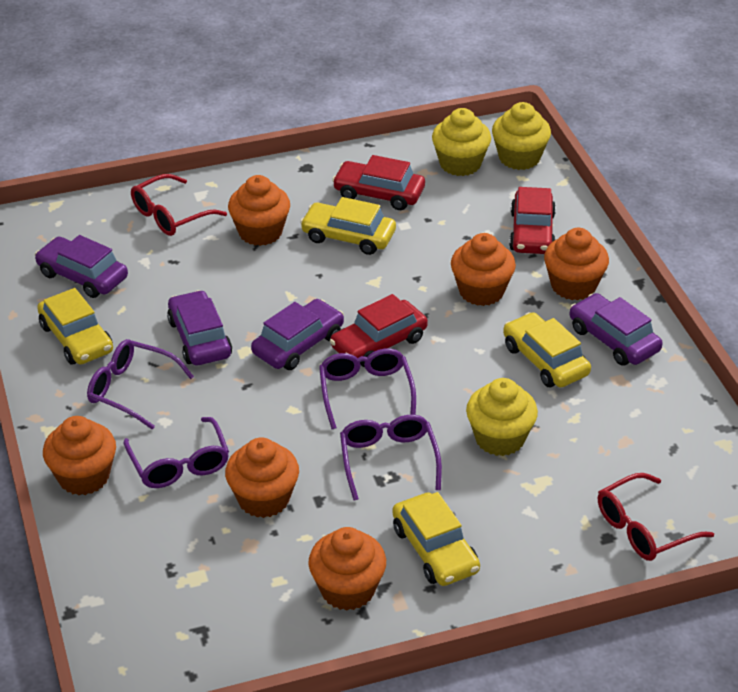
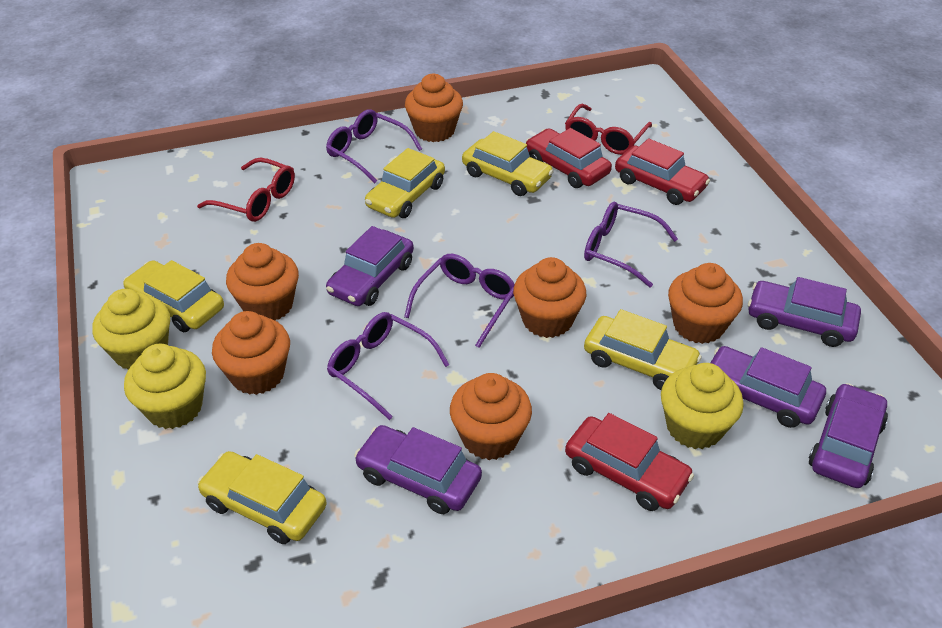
purple car: [35,235,128,298] [167,290,232,365] [251,299,344,370] [570,293,663,366] = 4 -> [326,226,414,306] [354,425,482,514] [711,346,826,428] [748,277,861,347] [809,383,888,488] = 5
yellow car: [37,288,113,365] [300,197,396,255] [392,492,480,586] [503,312,591,388] = 4 -> [123,260,224,332] [197,451,327,544] [365,148,445,218] [462,131,554,196] [584,309,702,390] = 5

